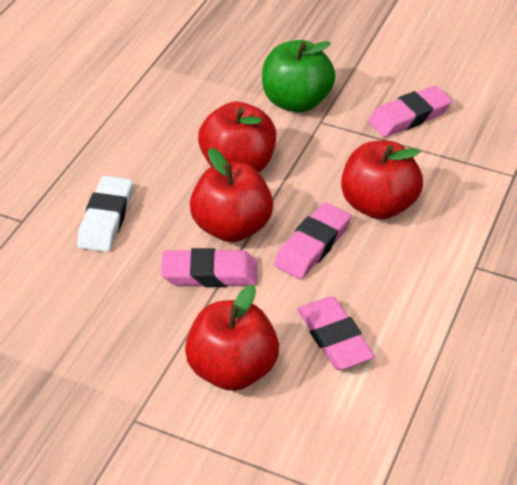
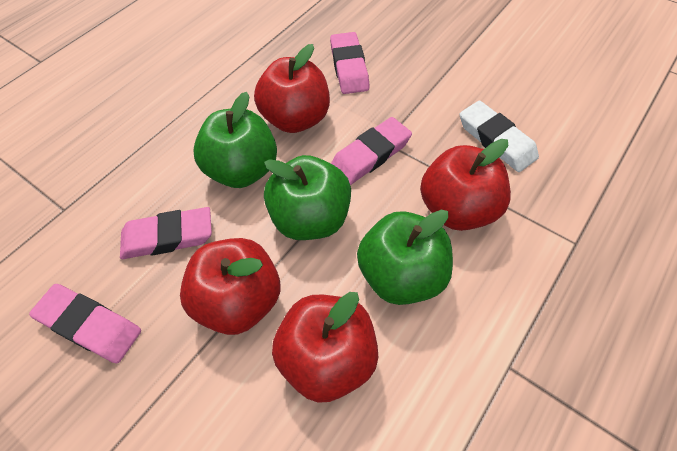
green apple: [262,40,336,113] = 1 -> [193,92,277,188] [264,155,351,240] [357,210,453,305] = 3

